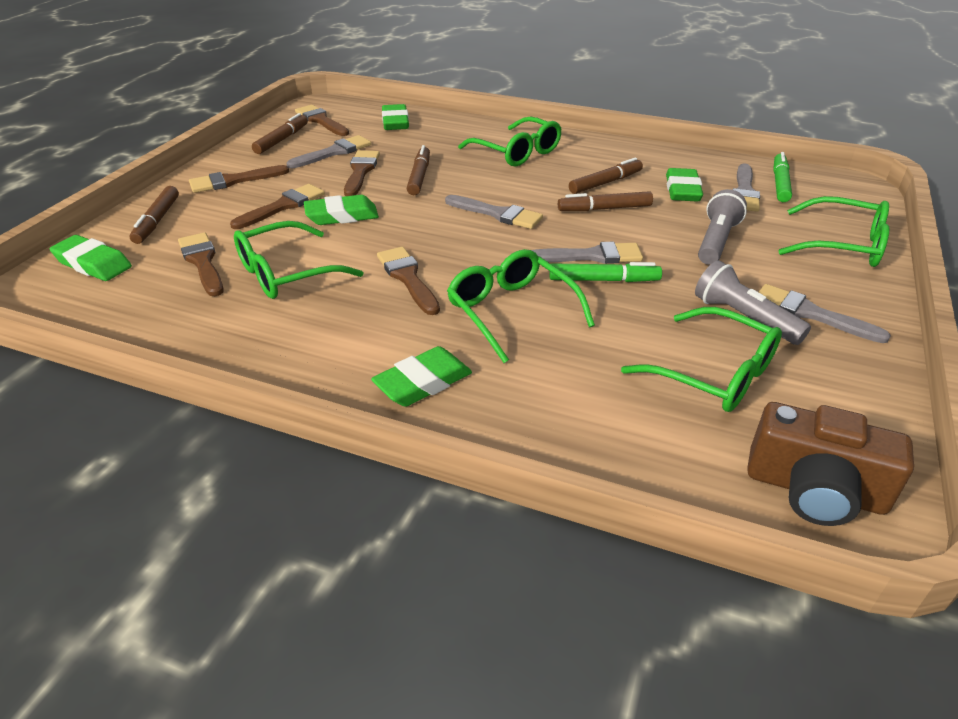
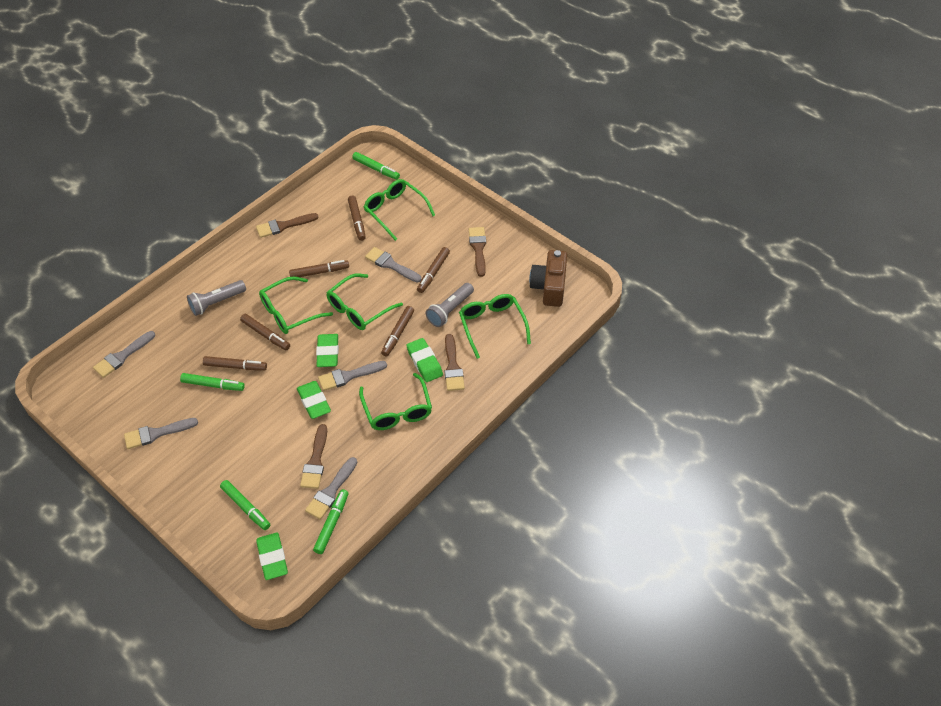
brown brush: [178,232,224,296] [189,165,289,193] [230,184,325,229] [295,105,349,136] [344,150,380,196] [377,247,440,315] = 6 -> [256,213,319,238] [300,424,327,489] [444,334,465,391] [469,227,486,277] = 4
brown marker: [130,186,179,244] [252,113,308,154] [407,145,430,195] [558,191,653,211] [569,157,643,194] = 5 -> [203,356,267,371] [240,314,290,350] [289,260,349,277] [348,196,365,241] [381,306,414,356] [417,247,450,293] = 6
green eraser: [49,235,132,281] [304,195,379,225] [371,346,472,407] [382,104,409,130] [666,168,703,201] = 5 -> [256,533,288,580] [297,381,331,419] [316,334,339,367] [406,338,443,382] = 4
green marker: [549,262,662,282] [773,152,792,202] = 2 -> [180,373,245,391] [220,480,270,530] [313,489,348,554] [352,152,400,180] = 4

